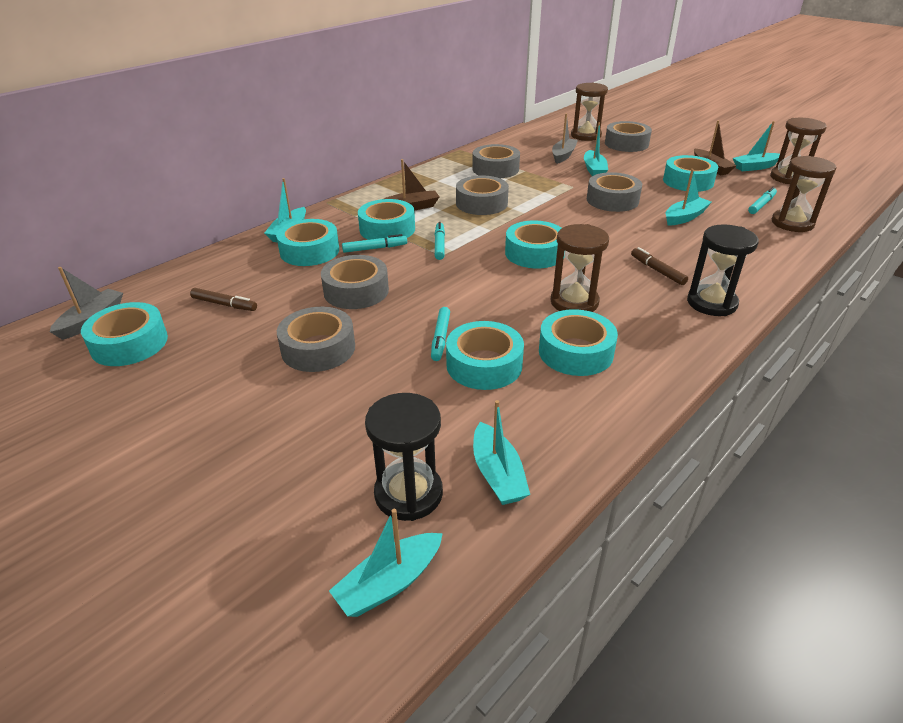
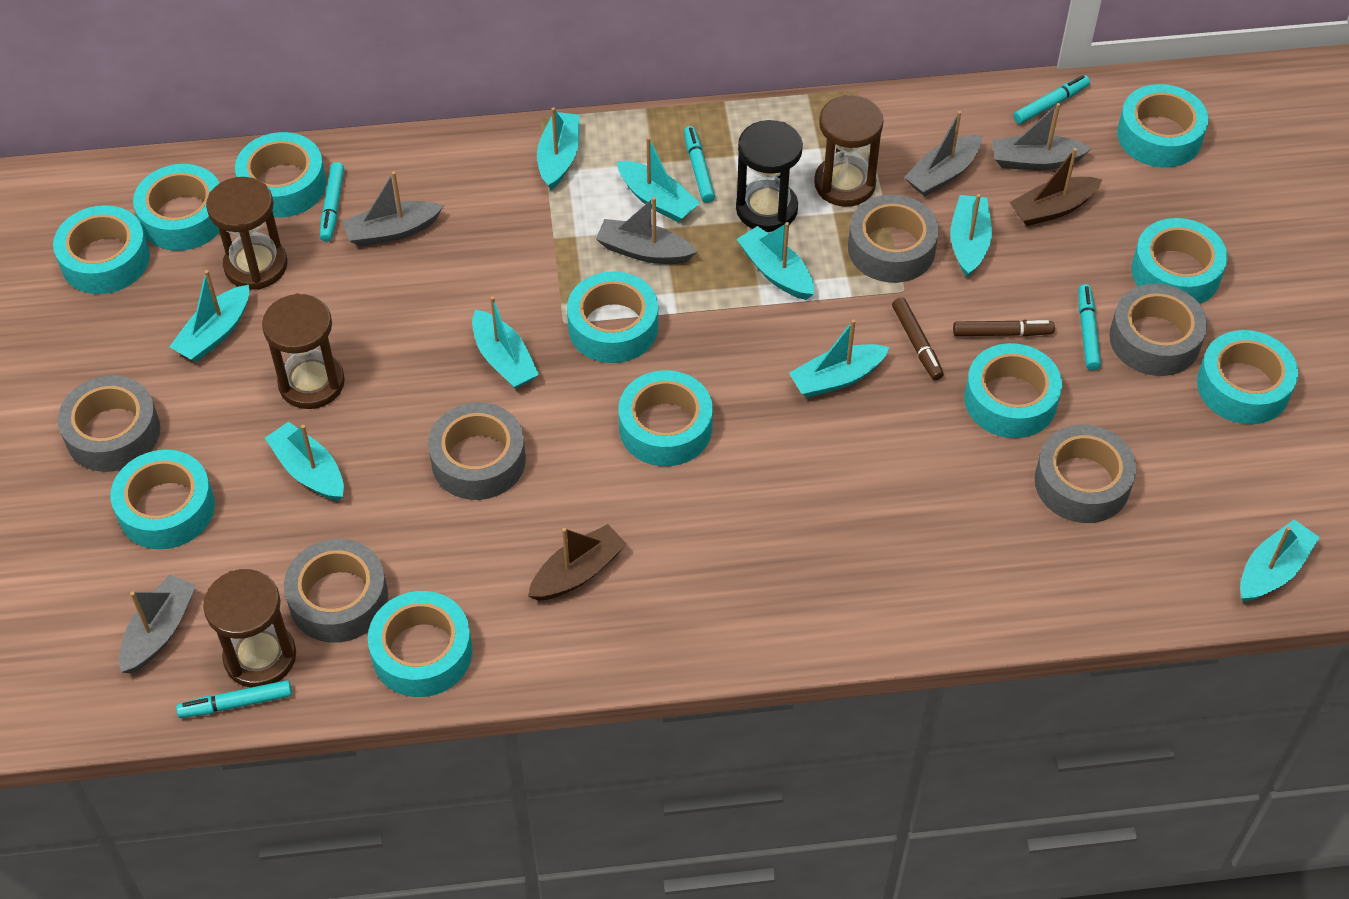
black hourglass: [365,393,443,521] [687,224,759,316] = 2 -> [736,120,803,232] = 1
grey boat: [50,267,123,340] [552,113,578,164] = 2 -> [119,575,196,673] [342,171,443,246] [596,197,697,264] [904,111,982,196] [992,103,1091,170] = 5
turquoise boat: [264,178,306,243] [329,509,443,617] [473,400,530,505] [584,123,608,176] [666,169,711,226] [733,121,780,171] = 6 -> [169,270,249,362] [265,422,344,501] [472,296,539,389] [537,107,580,190] [617,137,700,222] [737,222,814,300] [789,319,890,398] [950,194,992,277] [1240,520,1320,602] = 9
turquoise marker: [342,234,407,253] [431,307,450,361] [435,222,445,260] [748,187,777,214] = 4 -> [176,680,292,718] [320,162,344,242] [684,126,715,203] [1013,75,1090,124] [1078,284,1101,370] = 5
turquoise tape: [81,302,168,366] [276,219,339,266] [358,199,415,240] [446,321,524,390] [505,221,565,268] [539,309,618,376] [663,155,718,192] = 7 -> [53,205,150,294] [110,450,215,549] [133,164,220,251] [235,132,326,218] [368,591,472,697] [567,271,658,363] [619,370,713,466] [964,343,1062,438] [1117,84,1208,168] [1131,218,1228,304] [1197,330,1298,424] = 11

